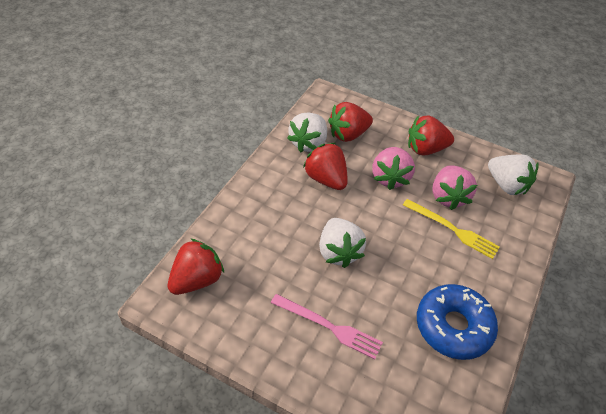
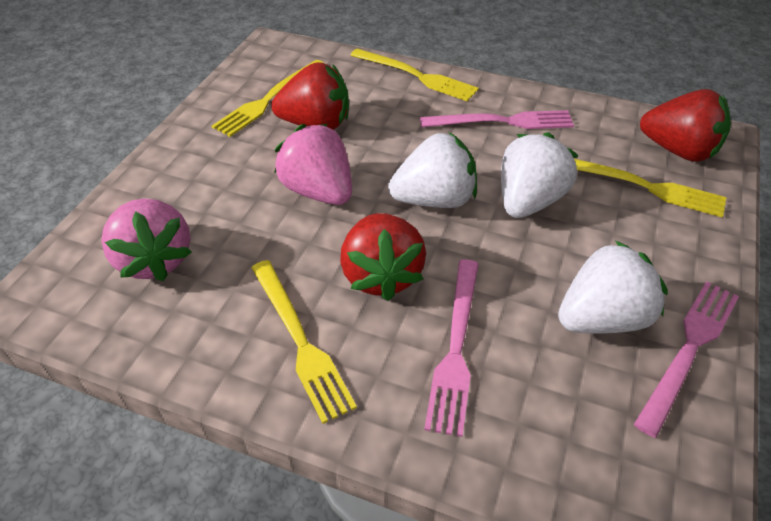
blue donut: [417,284,498,360] = 1 -> none = 0
pink fork: [271,294,383,360] = 1 -> [420,110,574,129] [424,259,479,437] [634,281,739,438] = 3
red strawberry: [168,238,224,295] [303,143,348,190] [328,102,373,142] [408,115,454,155] = 4 -> [271,62,349,130] [340,213,426,301] [640,89,731,162] = 3
yellow fork: [403,199,500,259] = 1 -> [212,60,325,137] [252,260,357,424] [350,49,479,101] [574,159,727,217] = 4

